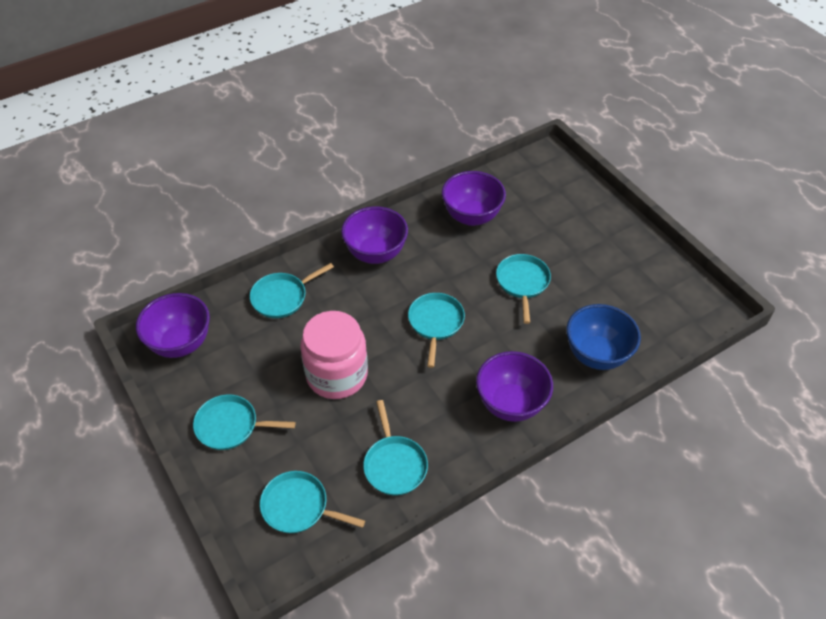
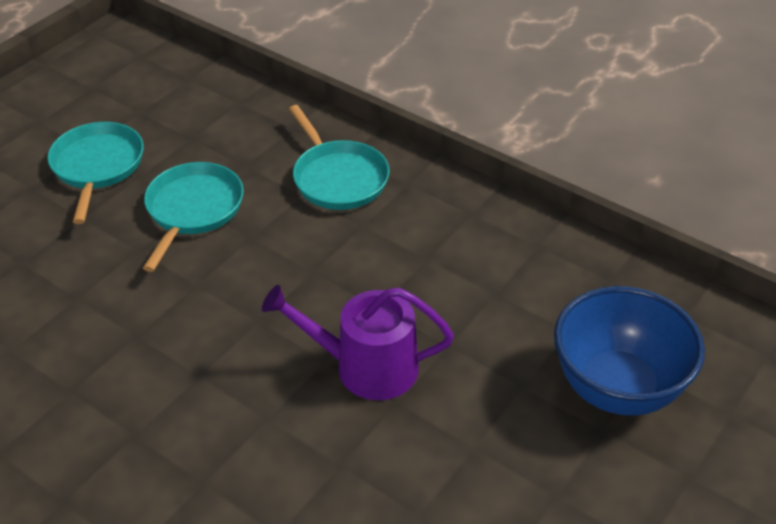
pink jar: [300,311,368,399] = 1 -> none = 0
purple bowl: [136,293,210,358] [341,206,408,264] [442,171,506,226] [476,351,553,422] = 4 -> none = 0
purple watering can: none = 0 -> [262,285,454,400] = 1
turquoise pan: [193,395,296,450] [250,263,334,318] [260,471,365,533] [363,400,428,495] [408,293,465,368] [496,254,551,324] = 6 -> [47,122,144,224] [143,162,244,272] [289,105,390,210] = 3

